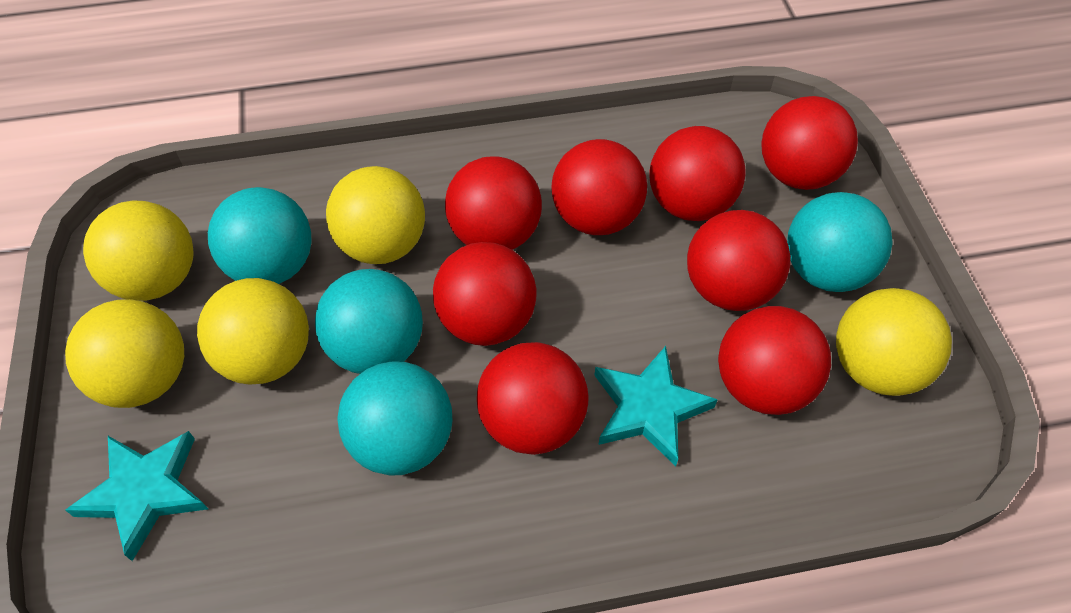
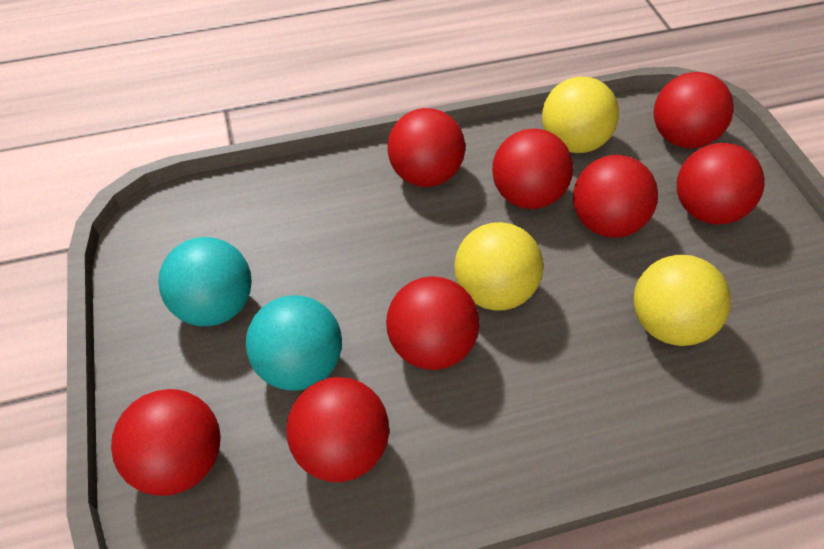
turquoise ball: [208,187,312,284] [315,269,423,374] [338,361,452,475] [787,192,893,292] = 4 -> [158,237,252,326] [246,295,342,390] = 2
turquoise star: [65,431,208,561] [594,346,718,466] = 2 -> none = 0
yellow ball: [65,299,184,408] [83,200,193,301] [197,278,309,385] [326,166,425,264] [836,288,952,396] = 5 -> [454,222,543,311] [542,77,619,153] [634,255,731,346] = 3

